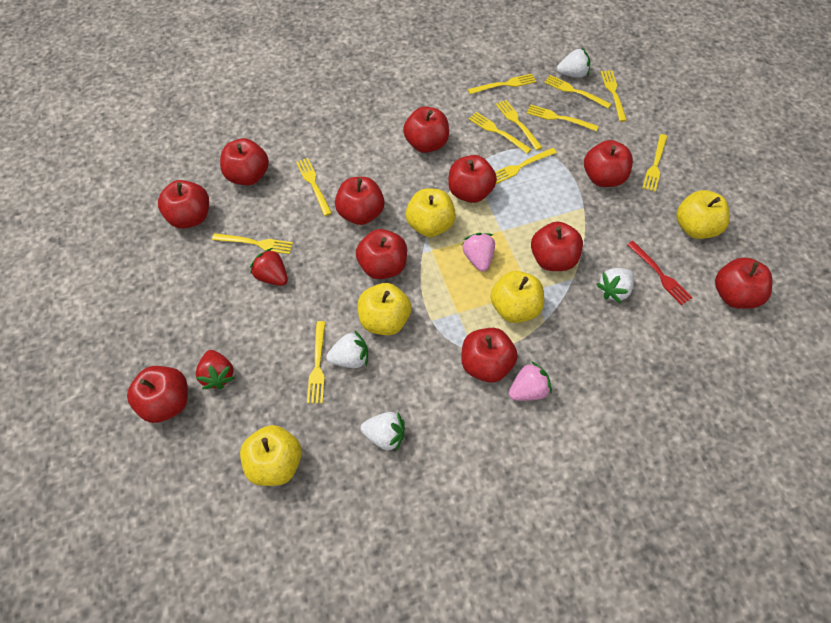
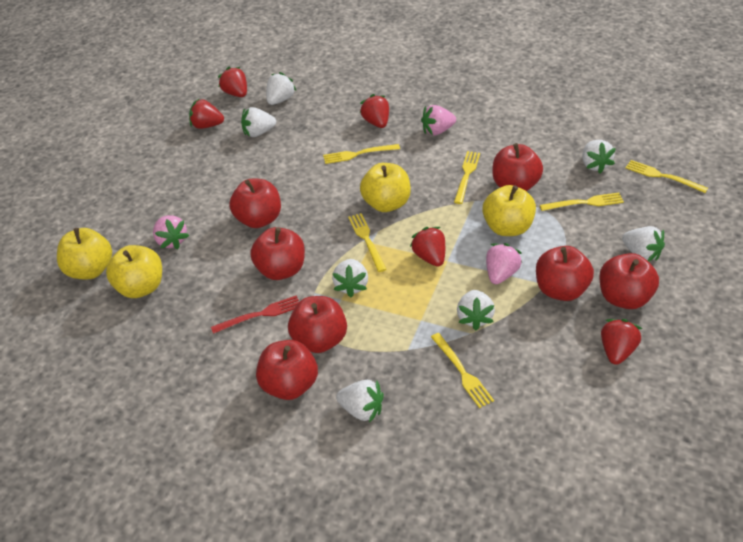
pink strawberry: [462,233,495,272] [509,361,552,401] = 2 -> [153,215,189,249] [421,105,456,136] [486,243,522,284] = 3
red apple: [127,366,188,423] [158,180,209,229] [220,138,269,185] [335,177,385,225] [356,229,407,279] [403,106,449,153] [448,155,497,203] [461,328,518,383] [531,221,583,271] [584,140,633,187] [715,257,773,309] = 11 -> [229,179,281,228] [250,227,305,280] [256,340,318,400] [288,296,347,353] [492,143,543,191] [536,246,594,301] [599,253,659,309] = 7
red strawberry: [196,350,235,389] [250,248,288,286] = 2 -> [189,99,224,129] [218,67,247,97] [360,94,389,128] [410,227,445,266] [601,319,642,365] = 5
white strawberry: [326,331,368,368] [361,412,405,452] [557,48,590,78] [597,268,634,303] = 4 -> [241,107,276,137] [266,72,297,105] [332,259,368,297] [336,380,384,423] [457,290,495,330] [582,140,616,173] [622,226,665,262] = 7
yellow apple: [240,425,302,486] [358,283,411,335] [406,188,456,237] [490,271,544,323] [676,190,730,239] = 5 -> [57,228,112,279] [106,245,162,298] [360,163,411,212] [482,185,536,236] = 4
yellow fork: [212,233,293,254] [296,158,332,216] [307,321,325,403] [468,74,536,94] [469,112,532,154] [495,148,557,184] [496,100,543,150] [527,104,599,131] [544,75,611,108] [601,70,627,122] [642,134,667,192] = 11 -> [323,144,400,164] [348,213,387,272] [431,333,494,408] [454,151,480,204] [540,192,624,211] [625,160,708,193] = 6

